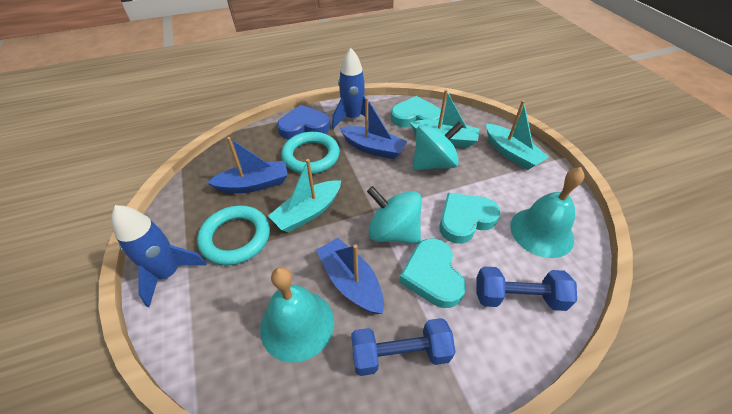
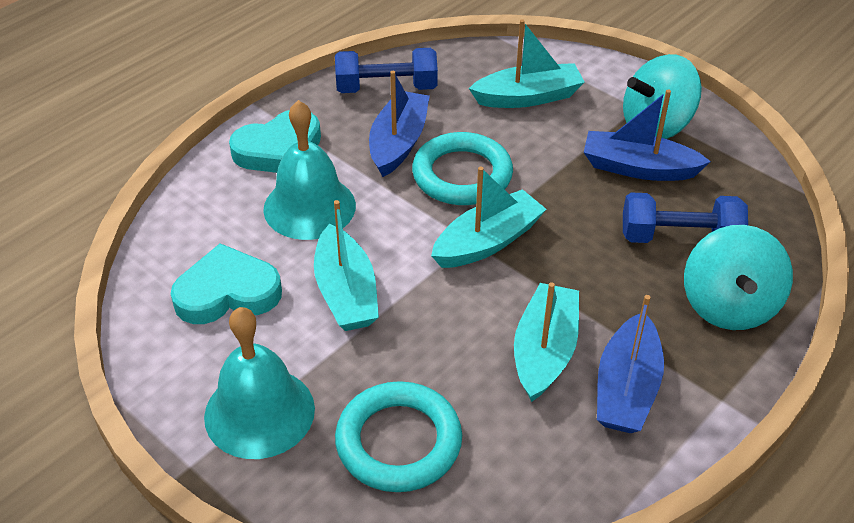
blue heart: [277,105,330,139] = 1 -> none = 0
blue rocket: [111,205,207,307] [332,48,369,129] = 2 -> none = 0
turquoise boat: [268,159,341,232] [410,89,480,148] [486,100,549,170] = 3 -> [314,200,379,331] [431,166,546,268] [469,19,585,108] [514,282,579,402] = 4
turquoise heart: [391,96,441,127] [399,238,466,308] [439,193,501,244] = 3 -> [171,243,282,324] [229,110,321,173] = 2

